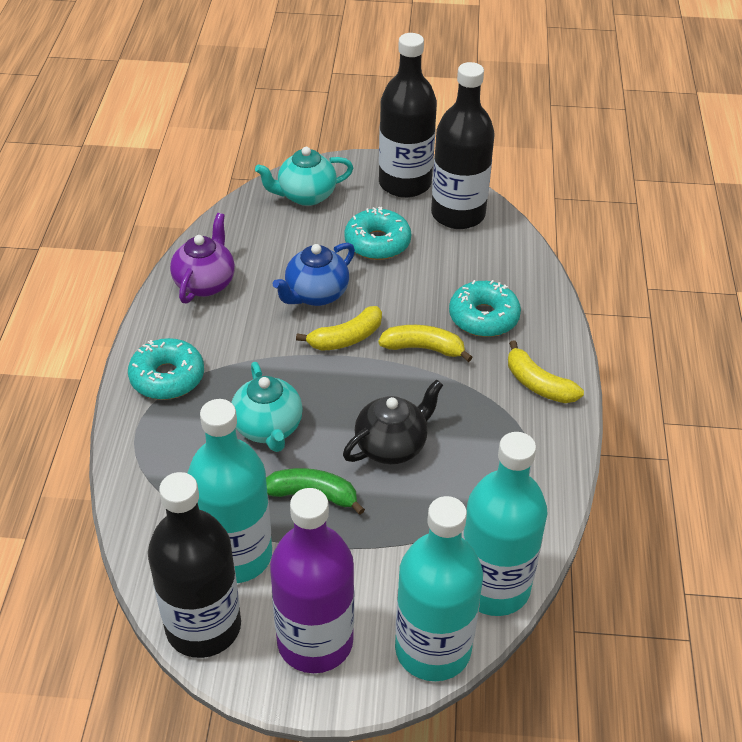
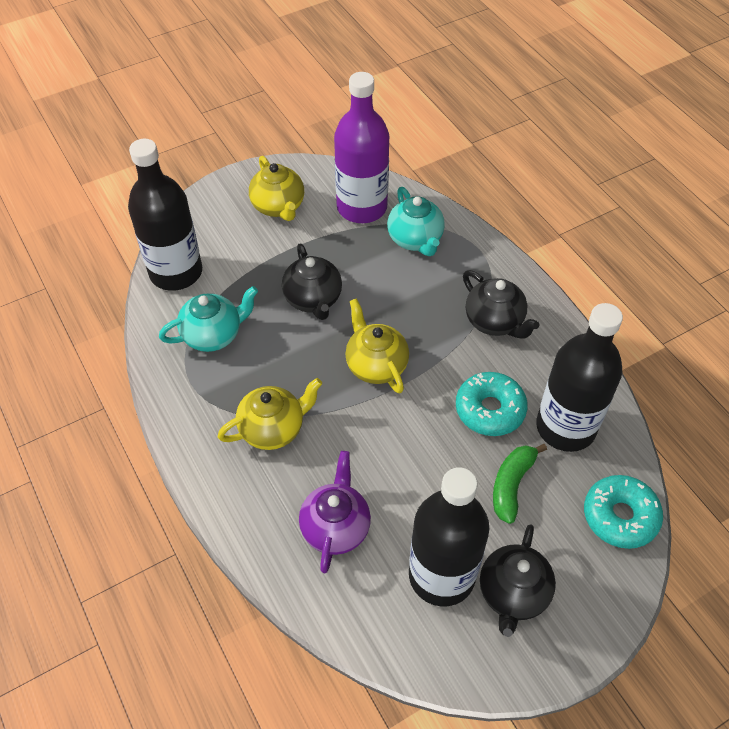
black teapot: [343,379,443,464] = 1 -> [282,244,342,320] [463,270,540,339] [480,524,556,637] = 3
blue teapot: [273,242,355,306] = 1 -> none = 0
turquoise bottle: [187,399,272,583] [395,496,483,681] [462,432,547,616] = 3 -> none = 0
turquoise donut: [128,338,204,400] [344,207,411,260] [449,280,521,337] = 3 -> [456,372,528,436] [584,475,663,549] = 2
yellow banana: [296,306,382,351] [378,325,473,362] [508,340,584,403] = 3 -> none = 0
yellow teapot: none = 0 -> [218,378,322,450] [249,156,304,221] [345,298,409,394] = 3

